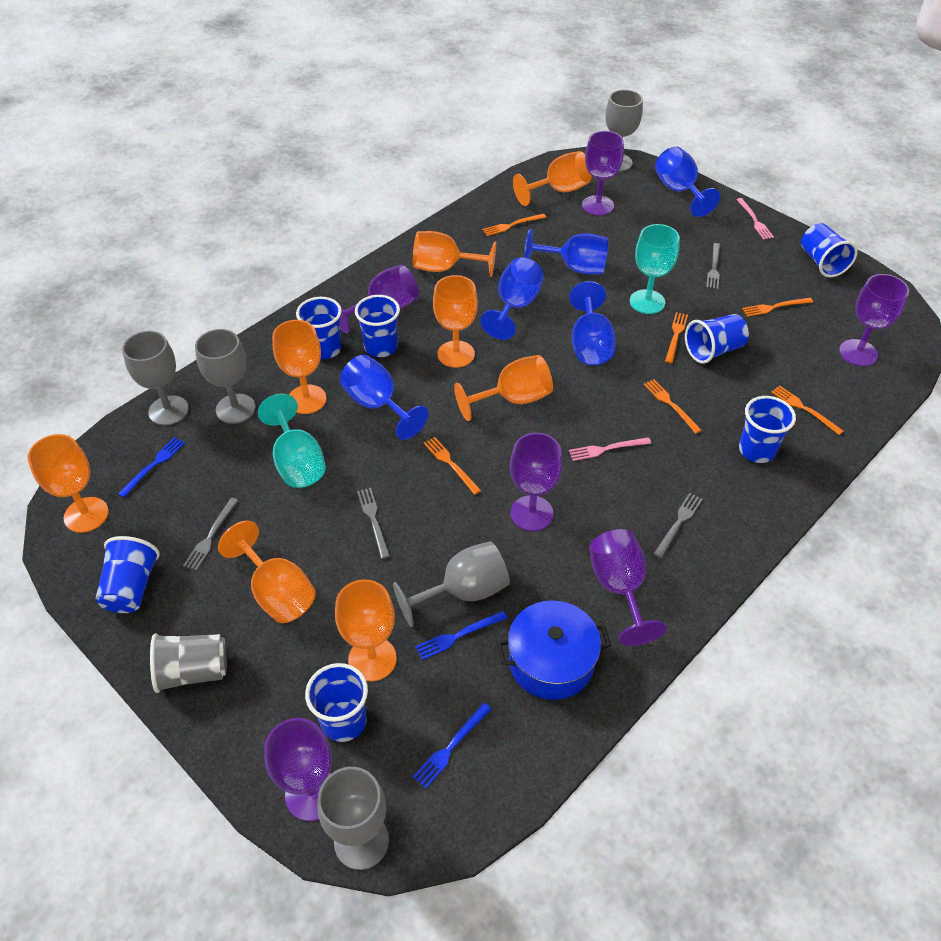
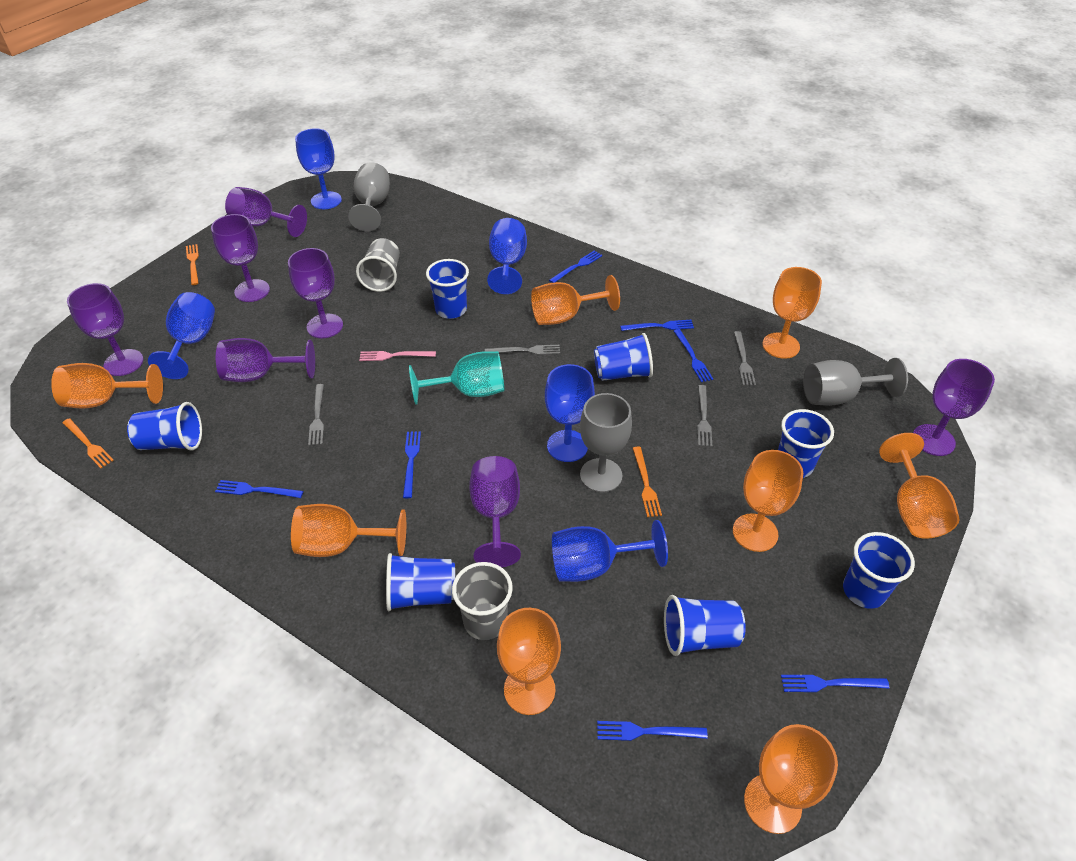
blue fork: [118,437,185,497] [413,703,491,789] [415,611,507,660] = 3 -> [215,480,303,498] [403,431,421,498] [549,250,602,283] [597,721,708,741] [620,320,694,331] [674,329,713,382] [781,675,889,692] = 7
blue pot: [497,600,611,700] = 1 -> none = 0
grey cup: [150,633,227,693] = 1 -> [356,238,400,292] [452,562,513,640] = 2
grey goblet: [122,331,189,426] [195,329,256,424] [317,767,389,870] [393,541,510,627] [606,90,643,172] = 5 -> [348,162,390,231] [580,393,632,492] [803,358,908,406] = 3
orange fork: [424,437,481,495] [483,214,546,236] [644,379,702,434] [665,312,688,363] [742,298,813,317] [771,385,844,435] = 6 -> [62,418,114,468] [186,244,199,285] [633,447,662,517] = 3
pink fork: [569,437,651,461] [736,198,774,240] = 2 -> [359,351,436,361] = 1
purple goblet: [264,718,332,821] [335,265,419,333] [510,433,562,531] [582,131,624,216] [589,529,667,646] [839,274,909,366] = 6 -> [67,283,144,376] [211,214,270,302] [216,338,315,382] [225,187,307,237] [288,248,343,338] [469,456,521,567] [913,359,995,456] = 7
turquoise goblet: [258,393,326,488] [630,224,680,314] = 2 -> [409,351,504,405] = 1

